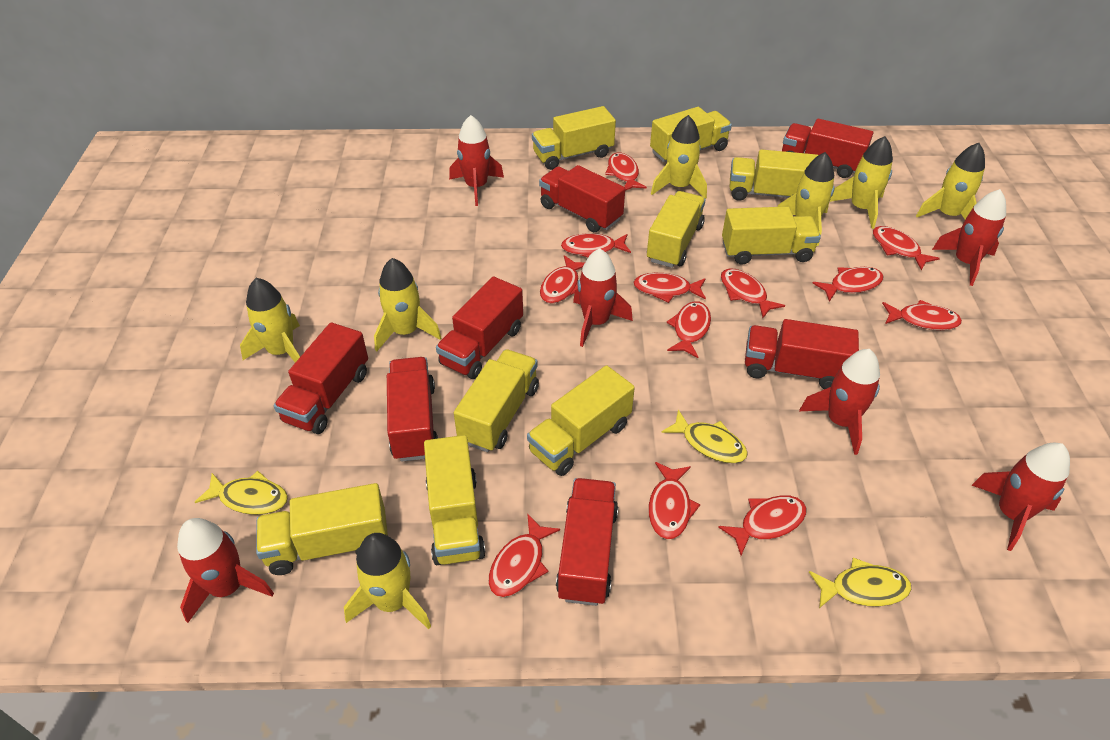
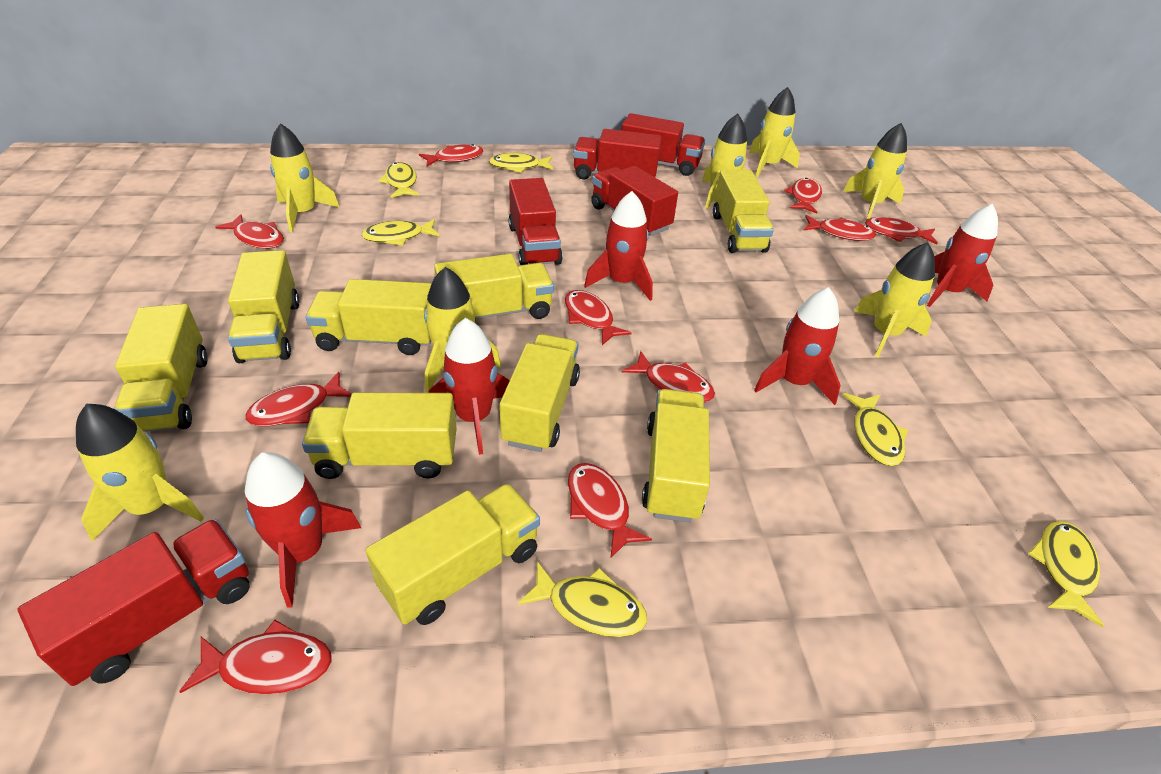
red fish: [489,514,560,597] [540,255,585,304] [561,233,631,257] [605,153,647,191] [633,273,706,303] [649,462,700,539] [667,301,711,358] [718,495,807,556] [721,268,785,318] [813,267,884,302] [873,226,940,270] [882,300,962,330] = 12 -> [179,620,332,694] [215,214,284,248] [245,372,352,426] [419,144,483,166] [565,290,632,345] [568,463,652,557] [622,351,715,403] [784,178,822,214] [803,215,876,241] [865,217,938,245] = 10
red rocket: [177,518,274,623] [449,115,504,206] [573,248,633,347] [799,349,880,455] [932,189,1006,286] [971,443,1070,551] = 6 -> [245,452,361,608] [428,318,510,455] [584,191,653,301] [754,287,841,405] [927,204,998,307] = 5
red truck: [274,322,368,434] [387,357,438,462] [436,276,523,379] [539,165,625,232] [556,478,618,606] [745,319,859,389] [782,119,873,178] = 7 -> [18,519,250,686] [508,178,563,265] [573,129,662,179] [591,166,678,236] [621,113,705,176] = 5
yellow fish: [195,471,288,515] [661,410,748,463] [809,557,911,608] = 3 -> [361,219,440,246] [379,162,419,198] [489,153,553,173] [518,561,647,637] [842,393,908,466] [1028,521,1104,627] = 6

